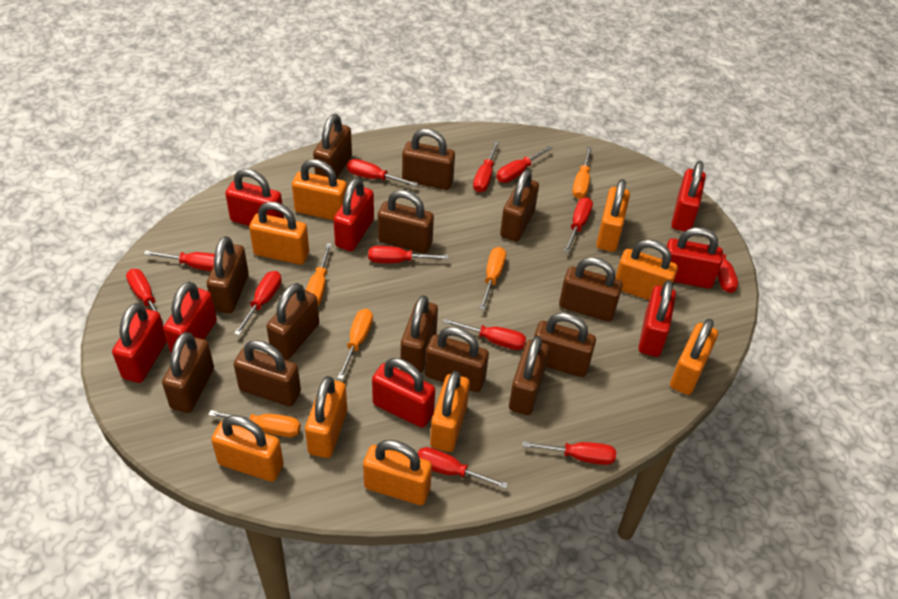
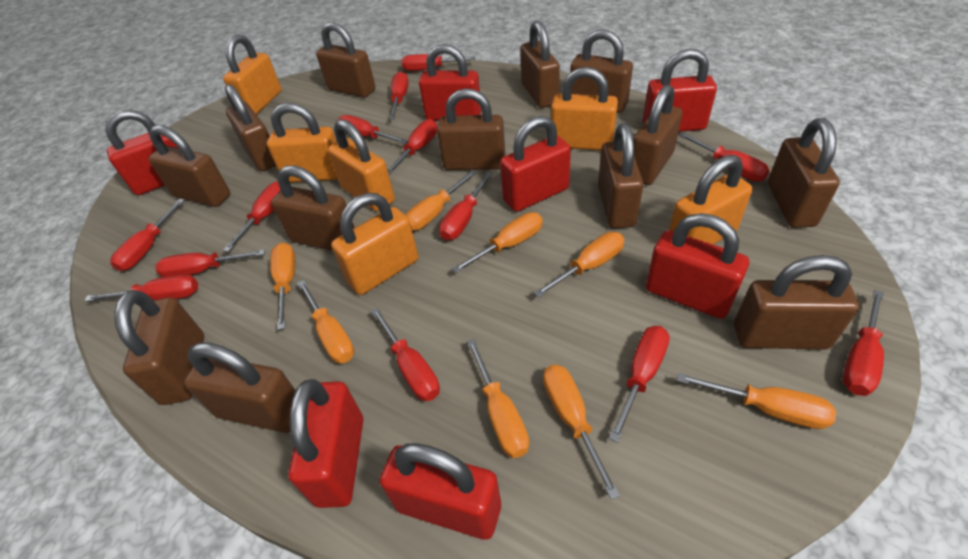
orange padlock: [211,415,284,482] [249,202,309,265] [292,159,347,220] [305,376,347,458] [363,440,432,505] [430,371,470,452] [596,179,630,252] [615,239,678,300] [670,319,718,395] = 9 -> [223,34,282,115] [267,103,338,182] [328,119,395,212] [331,193,419,295] [551,67,618,151] [669,155,753,244] = 6
orange screwdriver: [209,410,301,437] [306,243,332,305] [338,309,373,380] [480,247,506,310] [572,147,592,199] = 5 -> [270,243,295,330] [297,280,354,363] [405,170,477,231] [452,212,543,273] [467,339,529,458] [533,232,624,298] [543,365,620,499] [677,373,836,429] = 8
red padlock: [112,303,167,383] [163,282,217,353] [225,169,284,226] [333,178,374,251] [372,358,435,428] [638,280,676,357] [662,227,723,289] [671,161,706,232] = 8 -> [105,110,178,195] [288,379,363,508] [380,443,501,540] [419,44,482,121] [500,116,571,212] [643,49,717,132] [646,213,749,319] = 7
red screwdriver: [126,269,165,326] [144,250,215,271] [234,271,281,335] [347,159,418,187] [368,246,449,263] [418,447,508,489] [443,318,526,350] [473,141,499,193] [496,146,553,183] [522,441,616,465] [564,197,593,253] [712,231,738,293] = 12 -> [85,274,198,302] [110,199,185,271] [156,249,265,277] [223,181,281,252] [338,115,408,144] [371,307,440,401] [388,119,437,175] [389,72,409,119] [402,54,476,71] [439,172,493,241] [609,326,670,443] [679,132,770,182] [843,290,884,396] = 13

